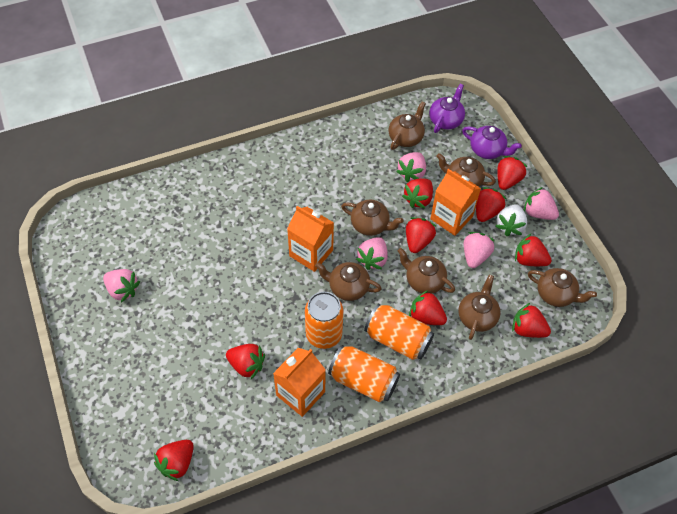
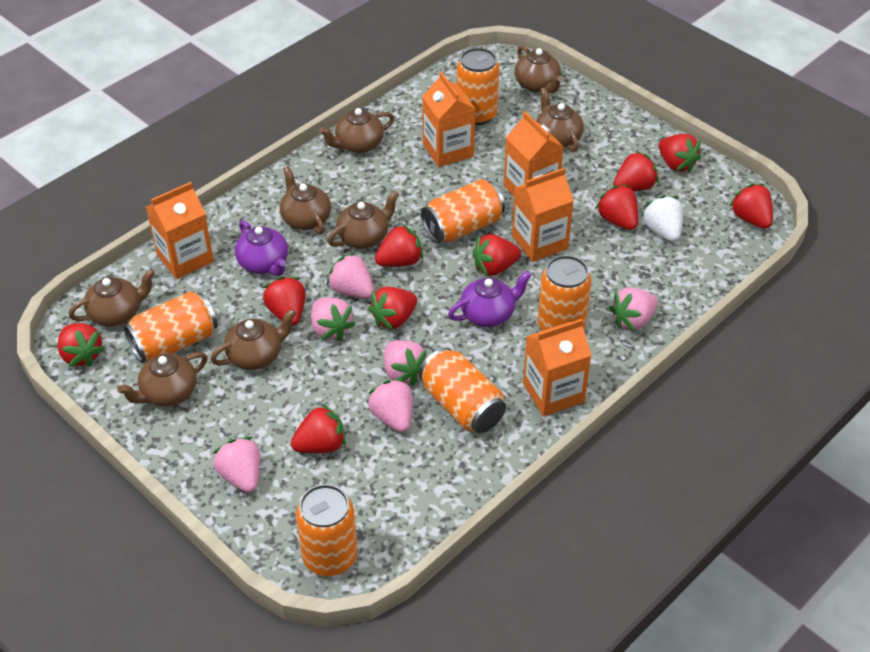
brown teapot: [315,262,382,301] [341,199,404,236] [389,101,426,150] [398,248,455,294] [436,153,496,187] [458,275,501,340] [528,268,597,307] = 7 -> [69,269,155,327] [117,352,208,406] [211,309,296,370] [280,166,331,234] [319,108,394,153] [328,190,399,249] [515,46,563,93] [536,87,584,152] = 8
orange can: [305,292,343,349] [328,345,400,402] [364,304,434,360] = 3 -> [124,291,218,363] [296,484,357,576] [419,347,506,433] [421,179,505,243] [457,48,499,125] [538,255,591,331] = 6
orange carton: [273,348,326,417] [287,206,334,272] [430,169,481,236] = 3 -> [146,182,214,279] [422,71,475,167] [504,111,564,196] [512,168,574,262] [523,319,591,416] = 5
pink strawberry: [103,269,140,302] [356,237,388,270] [396,152,426,182] [464,232,495,268] [524,187,559,220] = 5 -> [213,437,260,493] [311,298,355,341] [327,252,374,299] [367,379,413,432] [384,340,427,385] [609,287,658,331] = 6
red strawberry: [154,440,194,481] [226,344,265,379] [402,179,433,208] [406,217,436,253] [409,290,447,325] [476,187,507,222] [497,156,528,190] [512,303,551,338] [515,233,552,266] = 9 -> [58,323,105,367] [263,277,306,326] [291,404,346,453] [369,287,417,330] [375,224,423,267] [473,234,521,276] [596,185,638,230] [613,151,659,191] [659,134,701,172] [729,184,773,229] = 10

